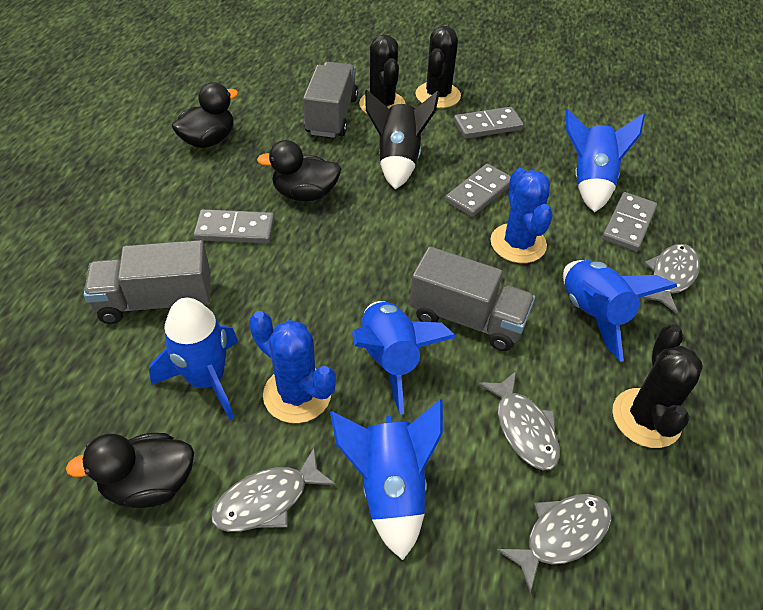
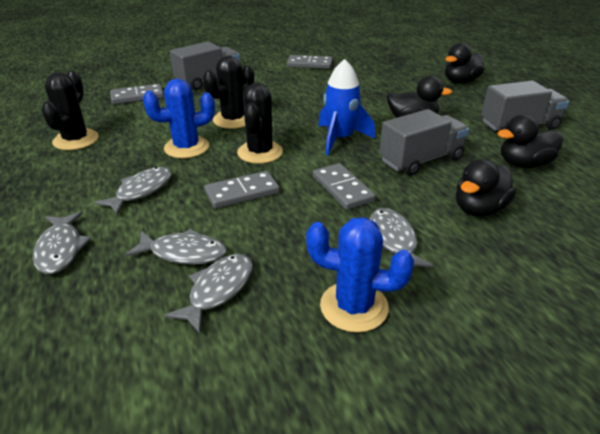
black duck: [66,433,194,508] [172,82,238,148] [257,140,341,201] = 3 -> [387,75,452,118] [445,43,484,84] [456,159,516,217] [497,114,563,168] = 4
black rocket: [365,89,440,190] = 1 -> none = 0
blue rocket: [149,298,238,420] [330,399,443,560] [352,301,456,415] [563,260,677,362] [566,109,645,213] = 5 -> [318,59,375,155] = 1
grey fish: [211,448,336,532] [478,371,560,470] [497,494,612,593] [640,244,700,314] = 4 -> [33,211,91,274] [94,167,172,215] [125,229,227,265] [164,254,253,334] [370,208,434,267] = 5

